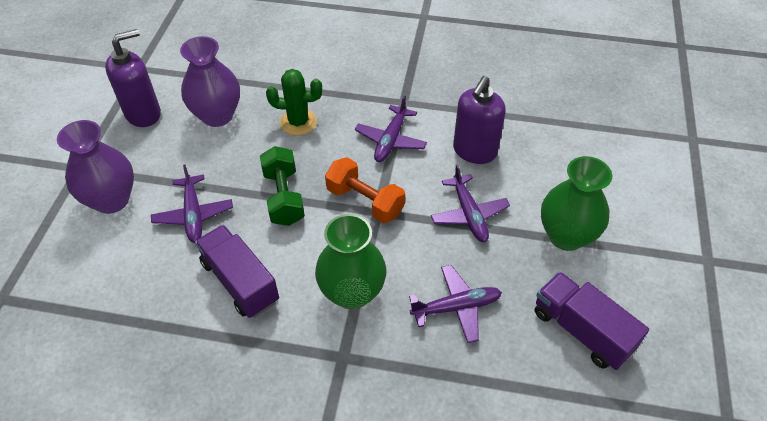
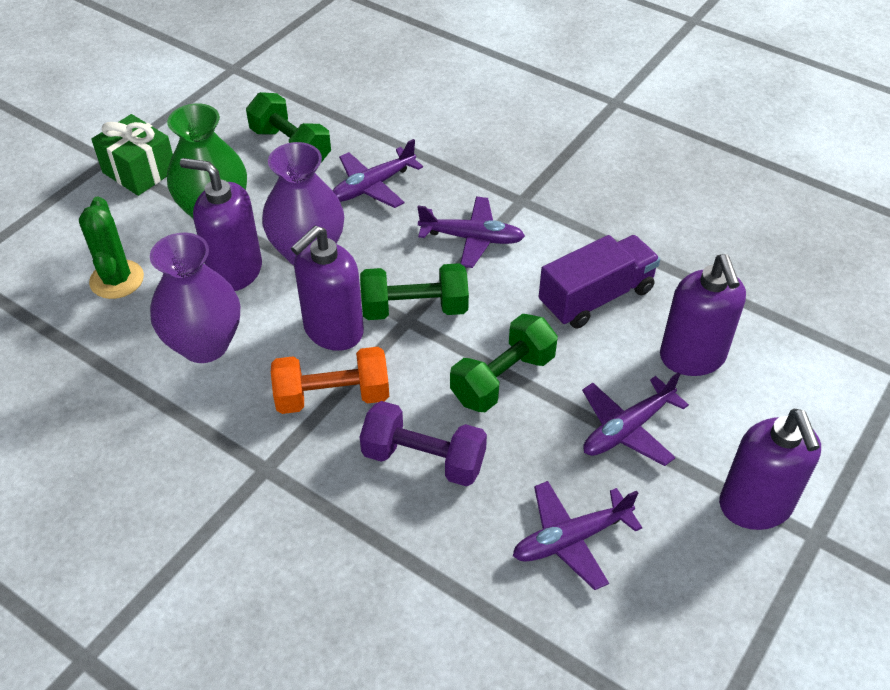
green dumbbell: [260,146,305,226] = 1 -> [246,92,331,163] [360,263,469,320] [450,314,558,412] = 3
green gift: none = 0 -> [91,114,173,196] = 1
green vase: [315,214,386,310] [541,156,612,251] = 2 -> [167,103,247,218] = 1
purple dumbbell: none = 0 -> [360,401,487,486] = 1
purple soap dispenser: [105,29,161,127] [453,76,506,164] = 2 -> [180,158,262,291] [291,226,364,351] [660,254,746,376] [719,409,821,530] = 4
purple truck: [195,225,279,318] [535,272,649,370] = 2 -> [539,235,660,329] = 1

